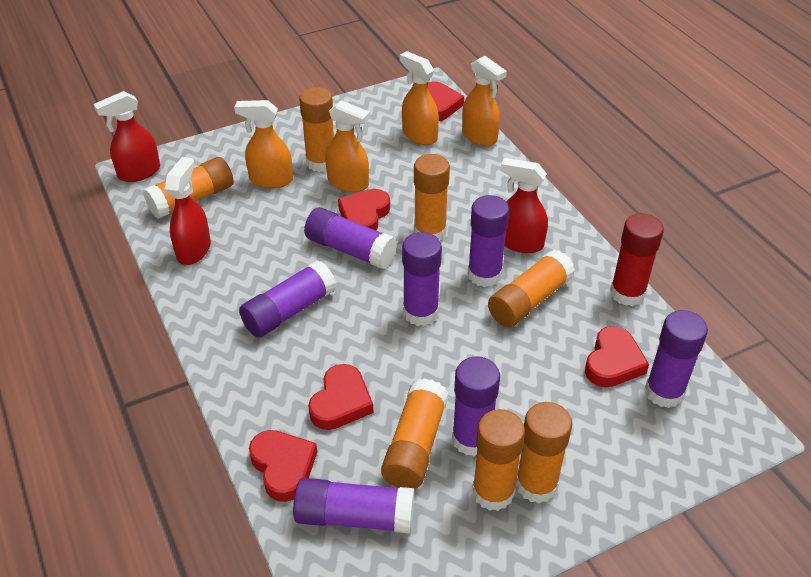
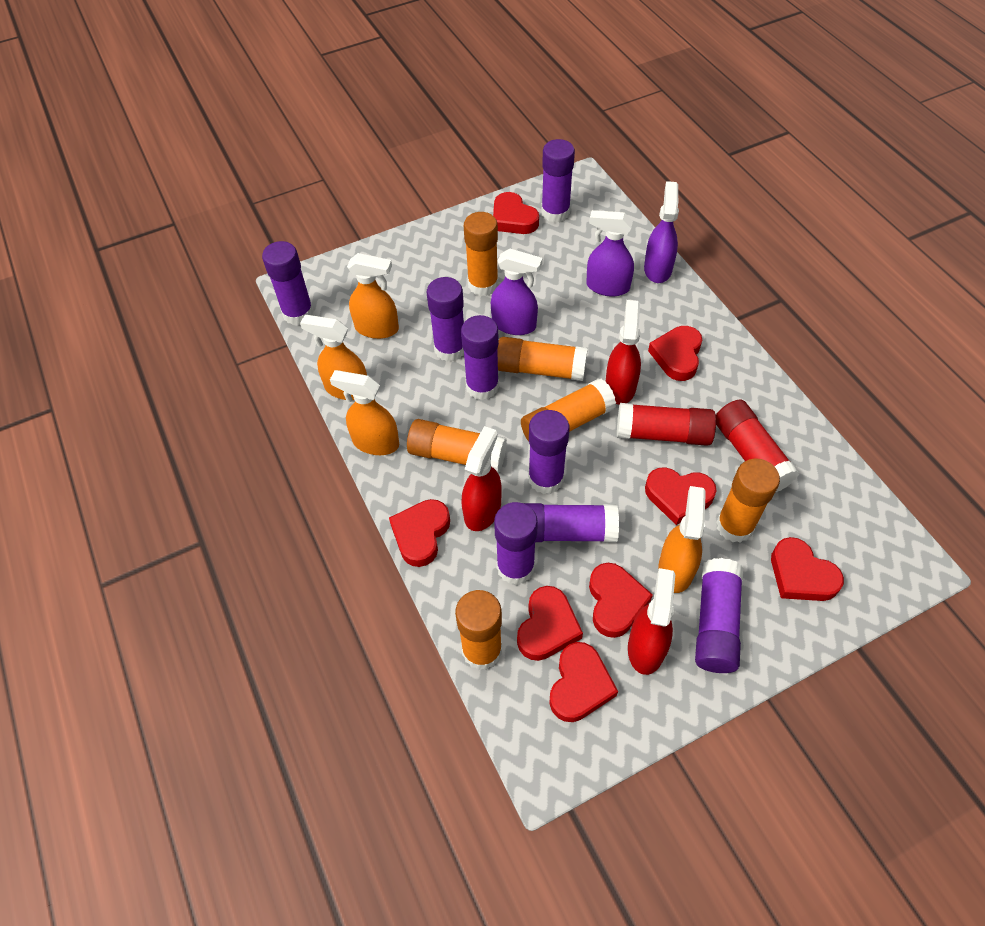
orange glue stick: [143,157,234,219] [299,87,334,172] [381,378,448,489] [414,154,450,240] [473,409,525,511] [488,249,575,327] [516,402,572,504] = 7 -> [407,419,507,473] [455,590,502,670] [464,212,498,296] [497,337,588,381] [521,379,616,442] [716,458,780,543] = 6
purple glue stick: [239,260,336,338] [293,478,414,534] [304,207,397,269] [402,232,442,326] [452,356,500,456] [468,195,509,287] [645,310,708,408] = 7 -> [262,241,314,325] [427,277,464,362] [461,315,499,400] [494,502,538,585] [524,503,619,542] [528,410,569,494] [541,139,575,223] [695,558,743,673] = 8
purple spray bottle: none = 0 -> [491,249,542,335] [586,210,634,296] [644,181,679,283] = 3
red glue stick: [610,213,664,306] = 1 -> [617,403,716,446] [716,400,799,493] = 2
red heart: [249,430,317,502] [308,364,373,430] [338,189,390,231] [427,81,464,121] [585,326,649,387] = 5 -> [389,499,450,567] [493,192,539,234] [517,586,583,661] [550,642,618,722] [589,563,653,638] [645,467,717,525] [648,326,702,381] [771,537,844,601] = 8

